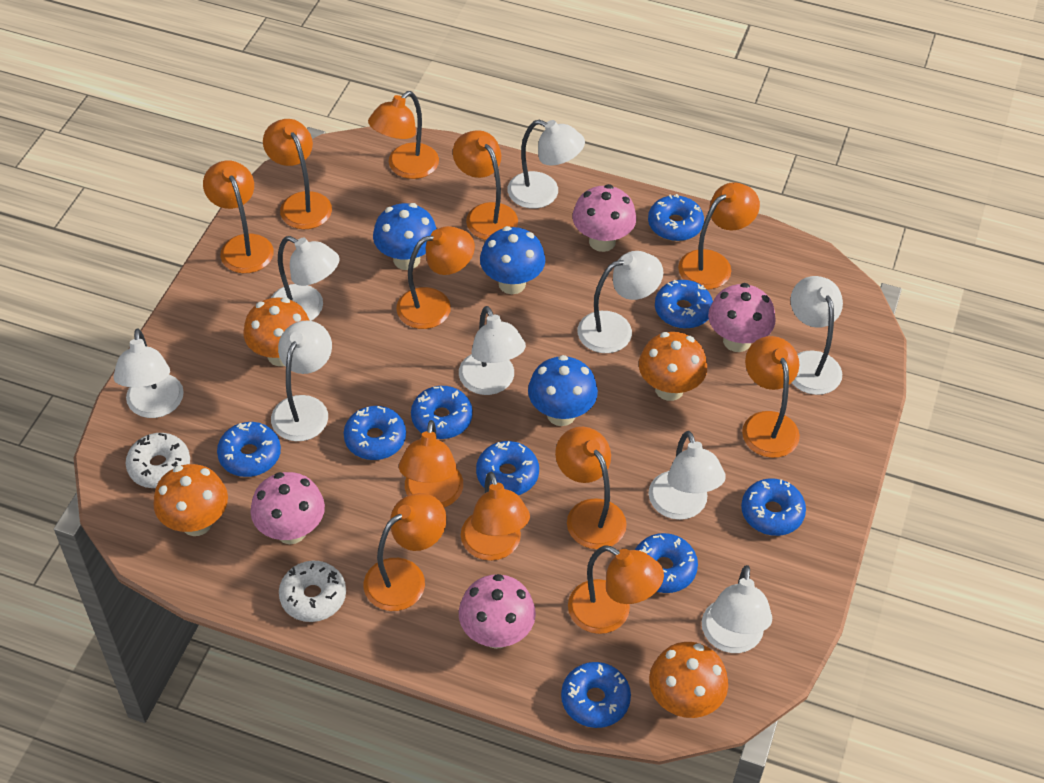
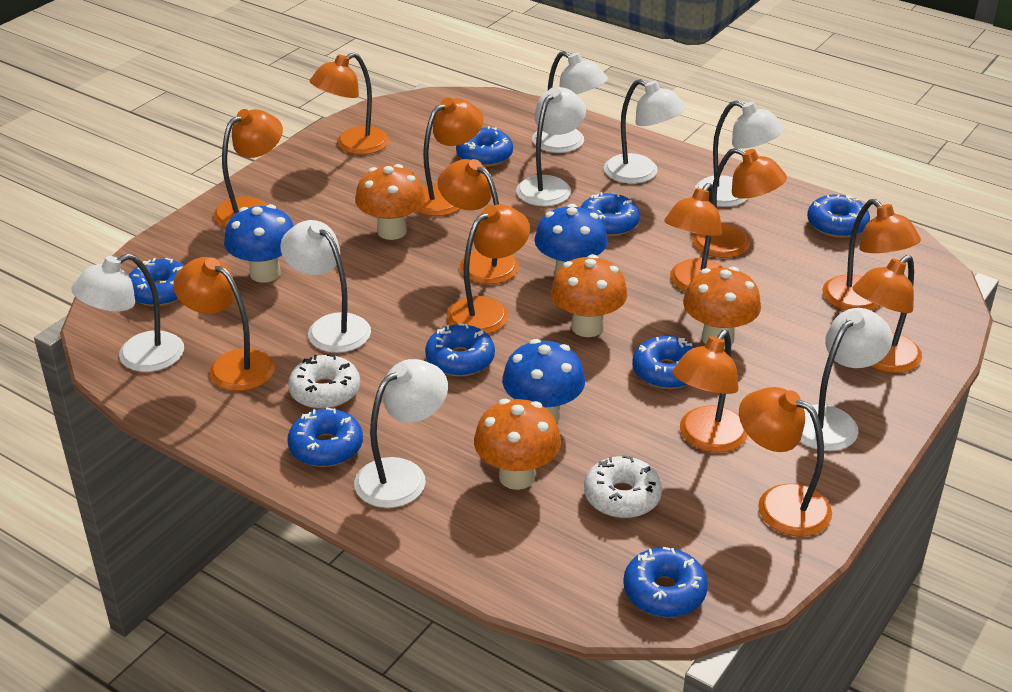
blue donut: [217,422,281,477] [344,406,406,460] [411,386,473,439] [476,441,539,495] [561,662,631,728] [635,533,698,593] [648,194,704,241] [655,279,713,329] [741,478,806,536] = 9 -> [128,258,185,306] [287,408,363,467] [425,323,495,377] [456,126,513,167] [581,192,640,237] [623,547,708,617] [632,336,696,389] [807,194,870,238] = 8
pink mushroom: [250,472,325,544] [459,574,536,649] [572,184,636,252] [708,283,776,352] = 4 -> none = 0
white lamp: [114,328,184,418] [271,236,340,321] [271,320,332,441] [459,306,526,395] [508,120,585,209] [578,251,663,353] [649,431,726,520] [702,565,772,653] [790,276,843,395] = 9 -> [71,254,184,372] [280,220,371,353] [354,359,448,508] [516,87,586,206] [532,51,608,153] [604,79,686,184] [695,100,785,207] [800,308,892,451] = 8

